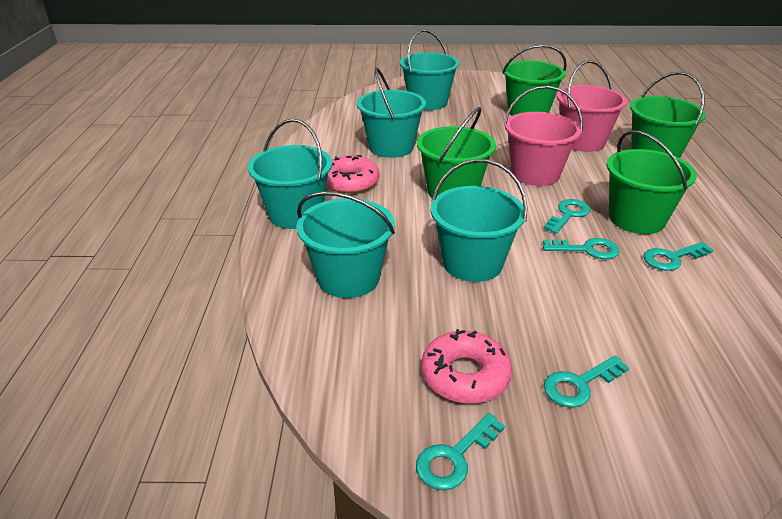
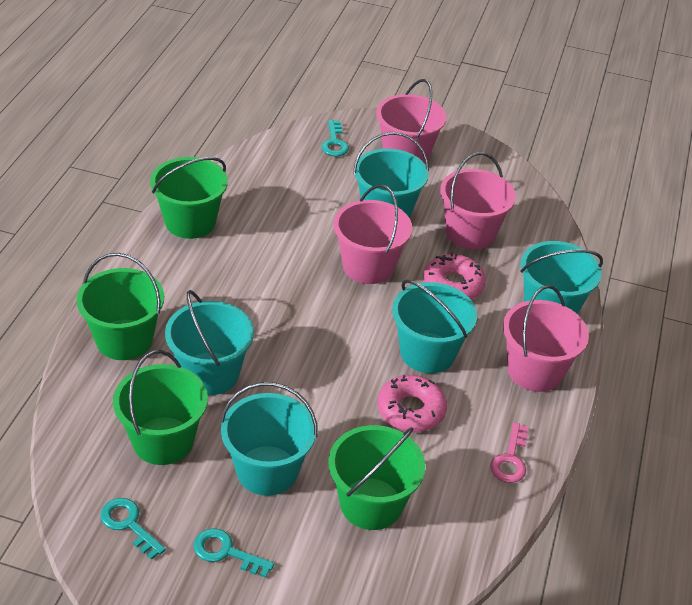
pink bucket: [504,86,583,186] [557,60,627,152] = 2 -> [334,184,412,284] [376,79,447,163] [440,152,516,249] [503,285,589,392] = 4
pink key: none = 0 -> [490,422,528,483] = 1
turquoise key: [416,413,505,490] [543,199,590,234] [543,238,619,259] [544,355,629,408] [643,242,713,271] = 5 -> [101,498,166,560] [194,528,274,578] [322,120,349,156] = 3

